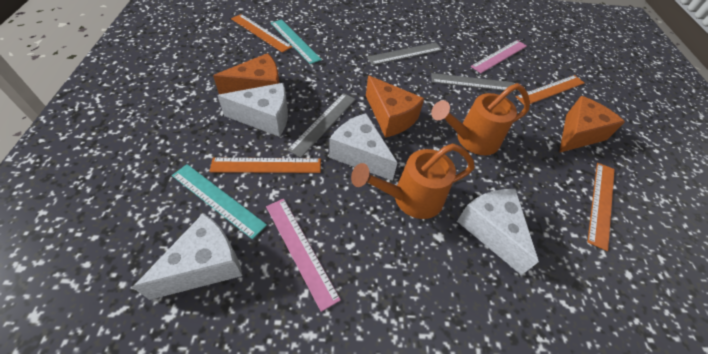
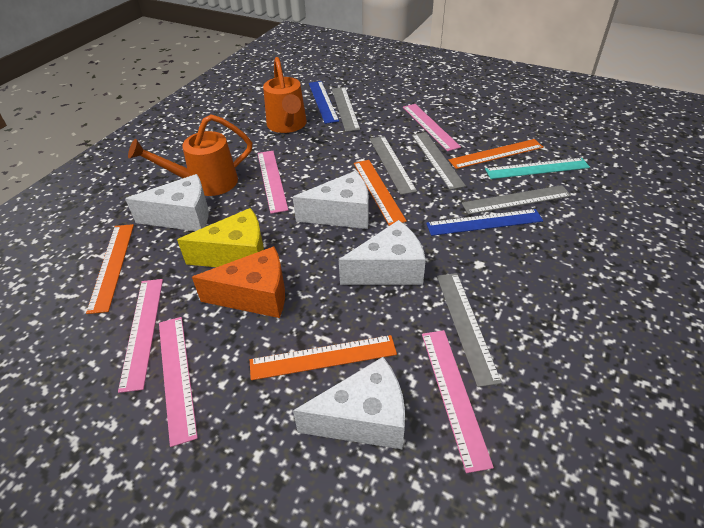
blue ruler: none = 0 -> [309,81,339,124] [426,209,543,236] = 2
grey ruler: [287,93,356,158] [367,43,442,65] [431,73,516,92] = 3 -> [332,87,360,132] [370,136,417,195] [412,132,466,190] [437,273,502,387] [461,185,571,215] = 5
orange cheese: [213,53,279,94] [366,76,424,138] [559,96,625,153] = 3 -> [192,246,285,318] = 1
pink ruler: [266,199,341,312] [471,40,527,73] = 2 -> [118,279,163,393] [159,317,198,447] [258,151,288,214] [403,104,461,151] [422,330,494,473] = 5
turquoise ruler: [172,164,267,239] [271,19,322,64] = 2 -> [485,158,590,179] = 1
yellow cheese: none = 0 -> [177,208,264,267] = 1

